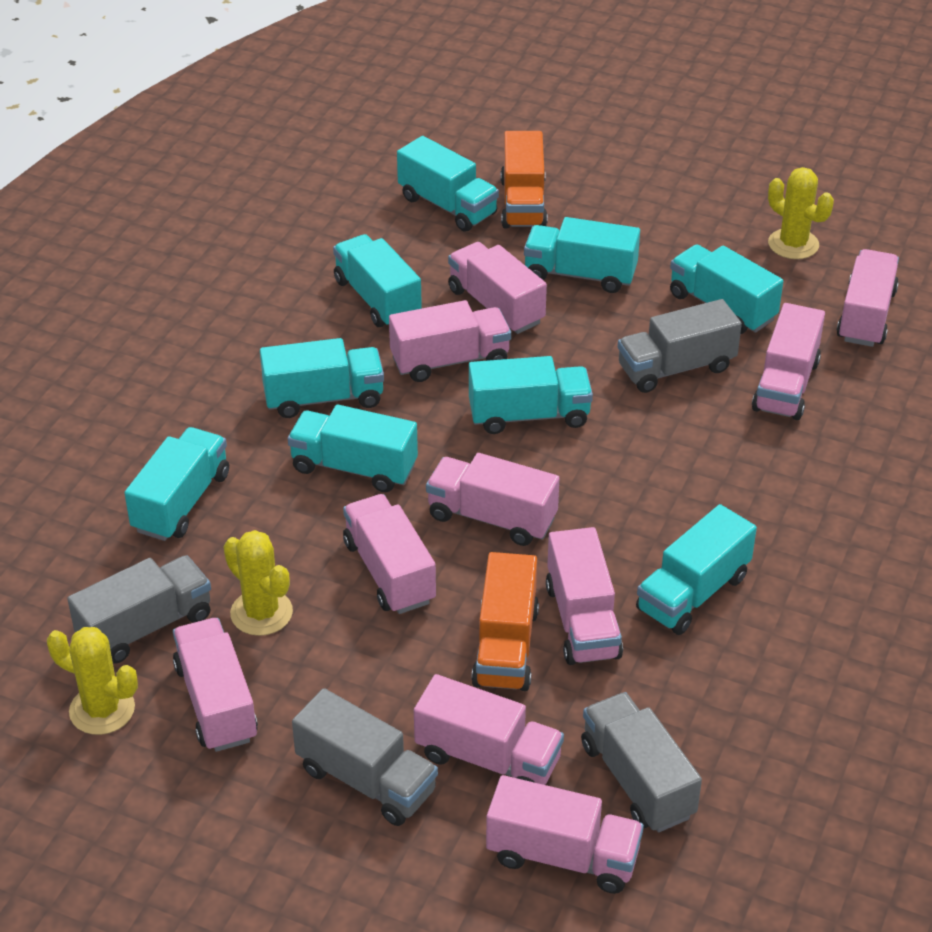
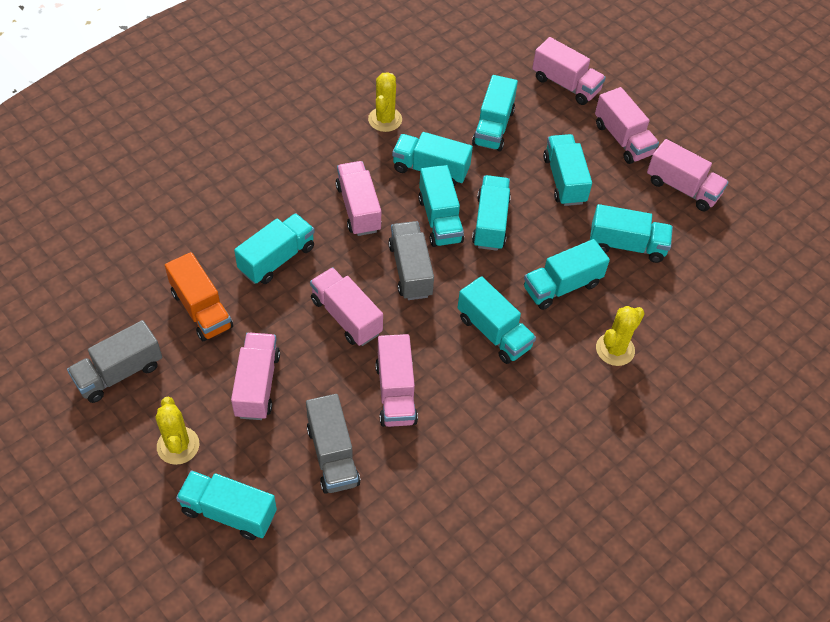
grey truck: [67,555,211,664] [292,688,438,826] [581,692,702,833] [618,299,742,393] = 4 -> [67,320,162,403] [306,394,361,494] [388,221,434,300] = 3
orange truck: [471,552,539,691] [500,131,548,228] = 2 -> [165,252,233,341] = 1
pink truck: [173,618,258,752] [343,494,436,614] [389,300,511,382] [414,674,564,785] [426,453,559,546] [448,242,547,334] [486,775,644,894] [546,527,623,665] [752,303,825,420] [837,249,899,347] = 10 -> [231,333,280,420] [310,267,383,346] [336,161,382,236] [375,334,418,427] [532,37,606,105] [595,87,659,164] [647,139,729,211] = 7
turquoise truck: [124,427,229,541] [260,338,384,418] [288,405,418,492] [333,234,422,327] [397,136,499,232] [469,356,593,434] [524,217,640,293] [636,504,757,635] [670,244,783,334] = 9 -> [176,470,277,540] [234,213,315,284] [392,132,473,186] [418,165,464,247] [457,276,536,364] [472,75,518,151] [472,175,511,251] [524,239,610,310] [543,134,592,206] [590,204,673,263] = 10

